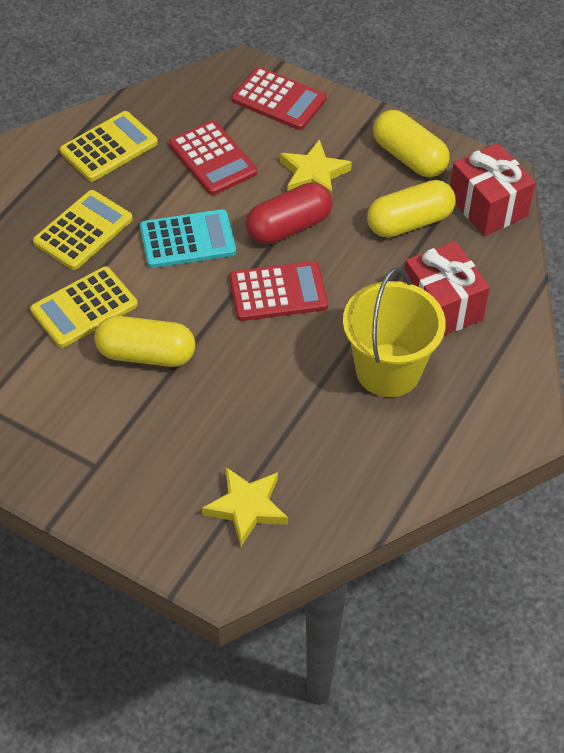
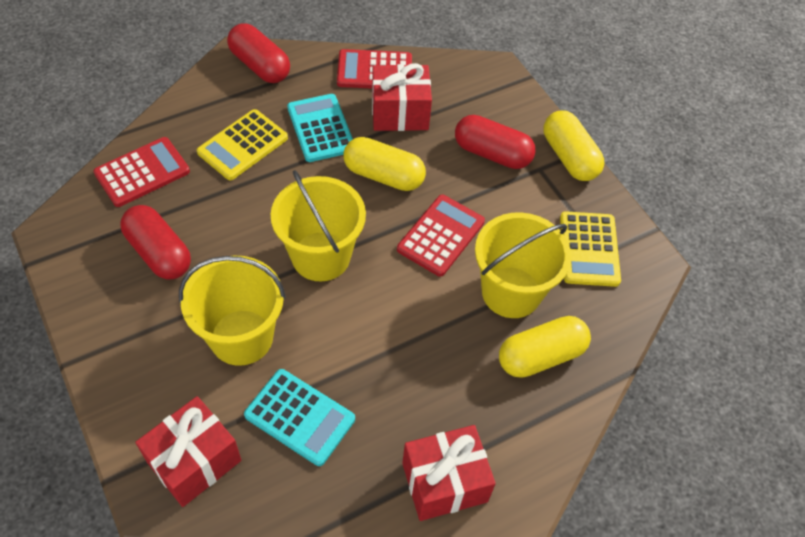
red capsule: [246,182,333,244] = 1 -> [120,205,191,279] [227,23,290,83] [455,115,536,169] = 3
red gift: [403,241,490,335] [450,143,535,236] = 2 -> [135,396,241,507] [372,63,432,131] [402,425,496,521] = 3
turquoise calculator: [140,209,236,268] = 1 -> [244,369,355,466] [287,94,353,162] = 2
yellow bucket: [343,267,446,397] = 1 -> [179,256,286,366] [271,170,366,282] [475,212,571,318] = 3
yellow calculator: [30,266,138,348] [33,190,133,270] [60,111,158,182] = 3 -> [197,109,288,180] [560,211,621,287] = 2
yellow star: [202,467,288,547] [280,139,352,196] = 2 -> none = 0

